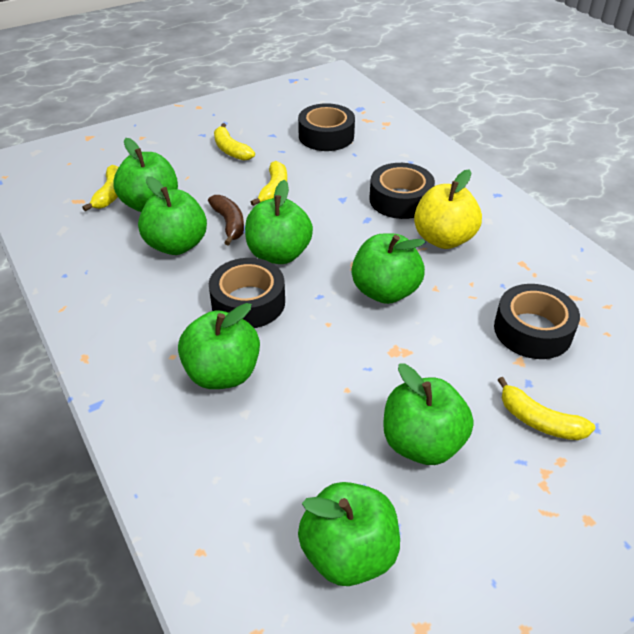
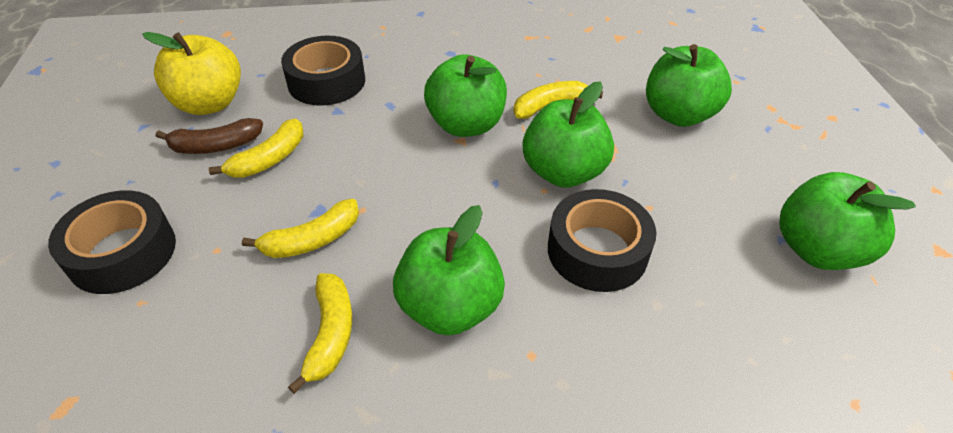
black tape: [209,258,285,328] [298,103,355,151] [369,163,435,219] [494,284,580,359] = 4 -> [48,191,176,294] [281,36,365,106] [548,189,656,292] = 3
green apple: [113,138,178,212] [138,176,207,255] [178,303,260,389] [245,180,313,264] [298,482,400,586] [352,233,425,304] [383,364,474,465] = 7 -> [393,205,505,336] [424,54,507,137] [523,81,614,188] [646,44,732,127] [779,172,916,270] = 5

